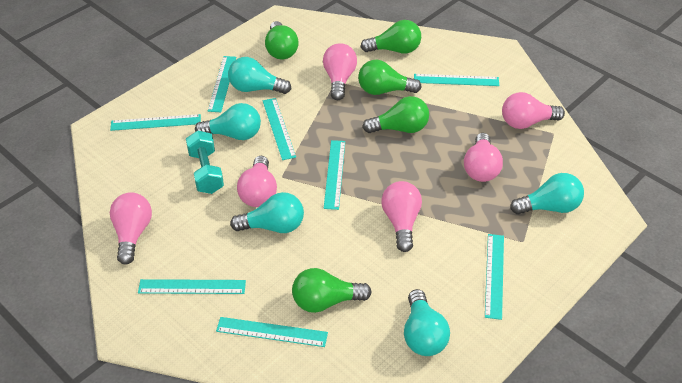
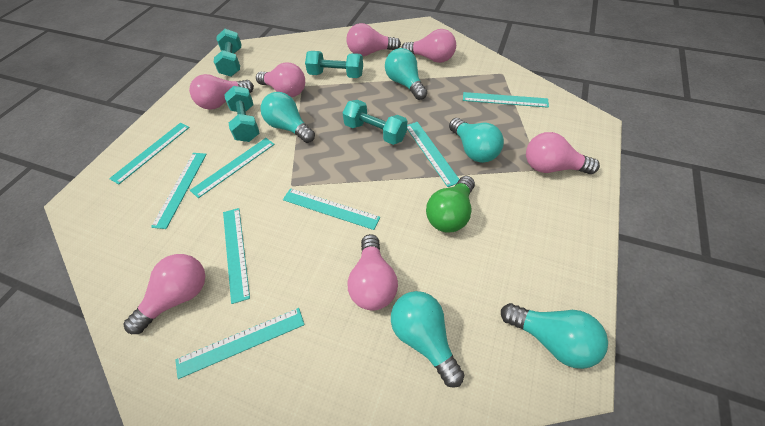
green light bulb: [265,21,299,59] [292,268,372,313] [358,60,422,95] [361,20,421,54] [363,96,429,133] = 5 -> [426,176,475,233] = 1
pink light bulb: [110,192,152,264] [237,156,277,207] [323,43,357,100] [381,181,422,252] [464,133,503,182] [502,92,565,129] = 6 -> [123,254,205,334] [189,74,254,110] [256,62,305,97] [347,23,401,56] [348,234,398,311] [401,29,456,63] [526,132,600,174] = 7
turquoise dumbbell: [186,130,224,194] = 1 -> [214,29,241,77] [224,86,260,142] [305,51,363,78] [343,100,407,145] = 4

